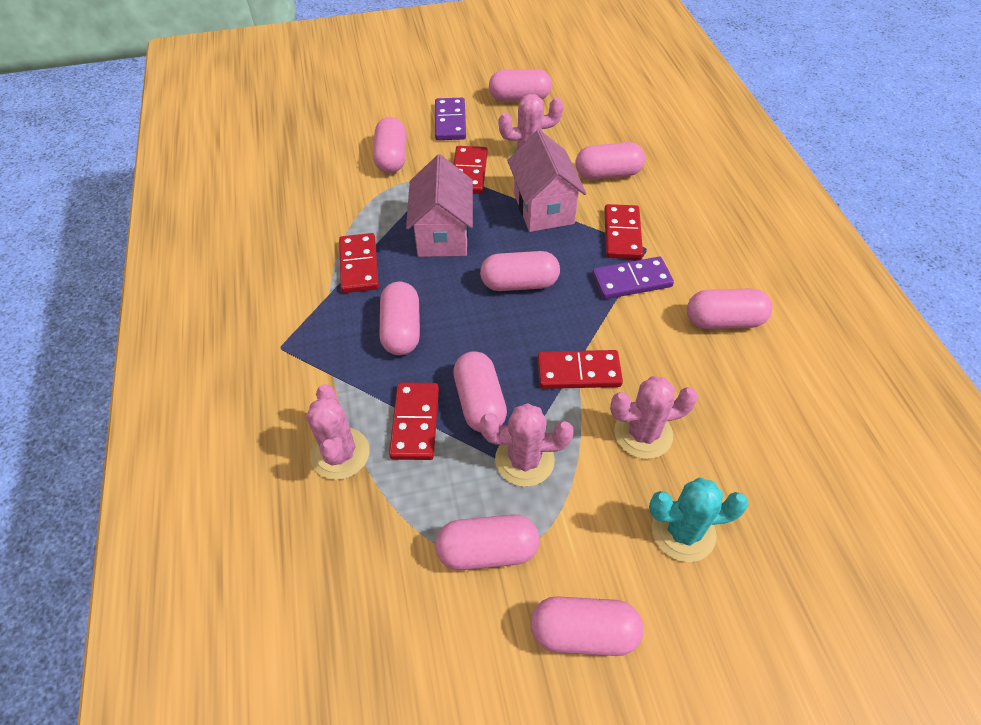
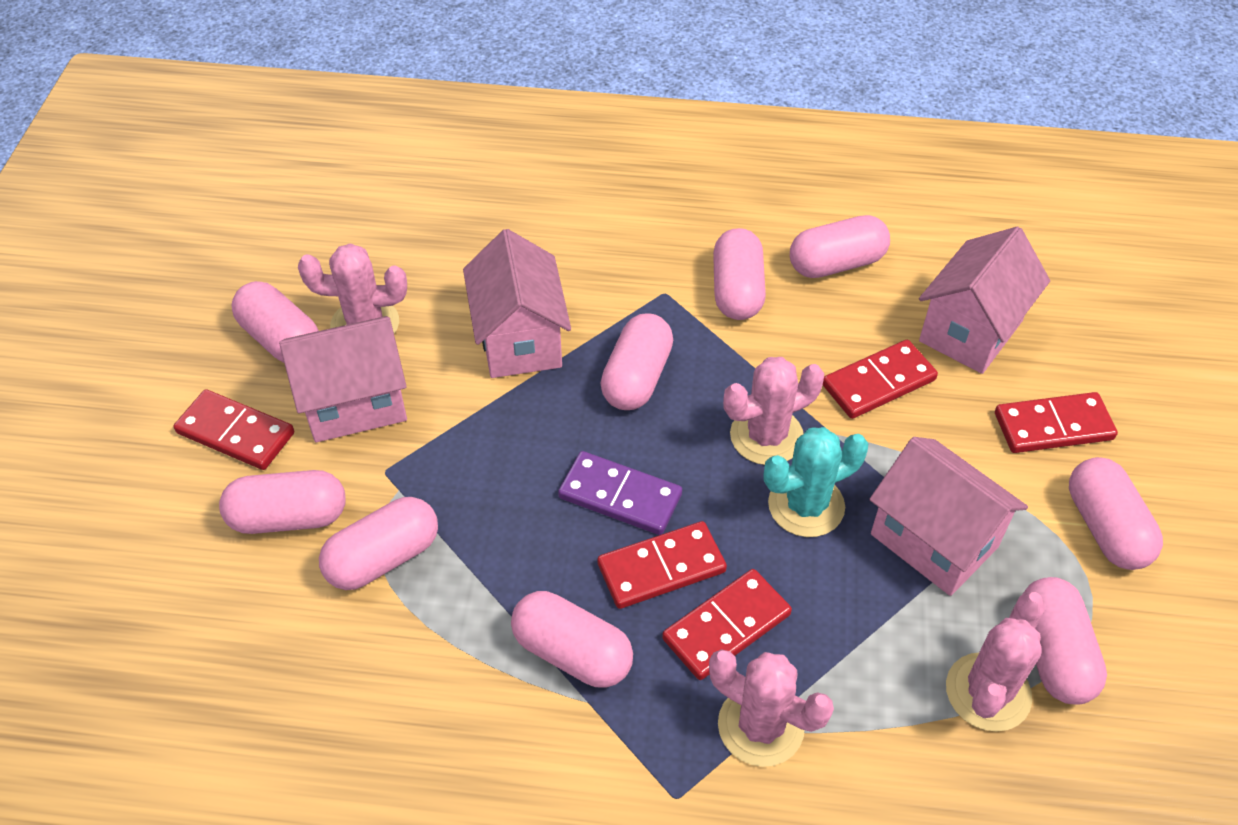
pink house: [406,155,473,257] [507,130,587,232] = 2 -> [279,316,407,442] [463,229,571,378] [869,437,1028,596] [919,226,1050,374] = 4
purple domino: [435,98,466,140] [592,256,674,299] = 2 -> [558,451,682,535] = 1

